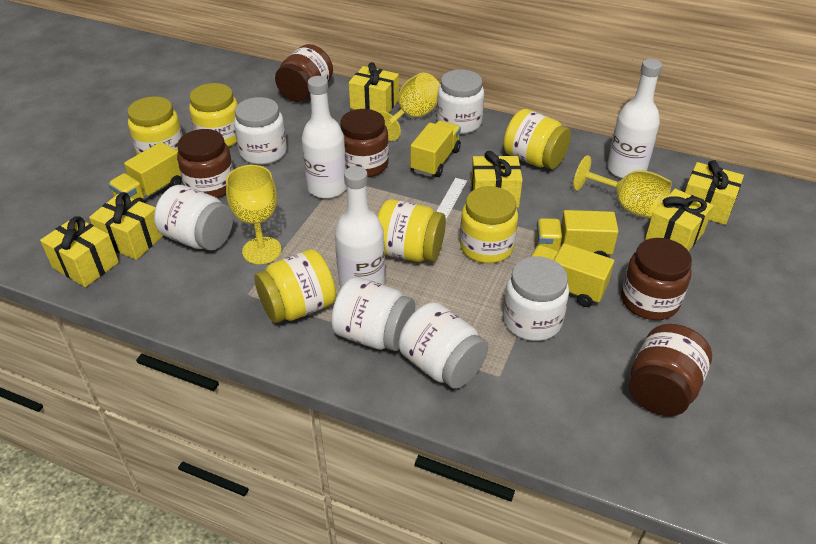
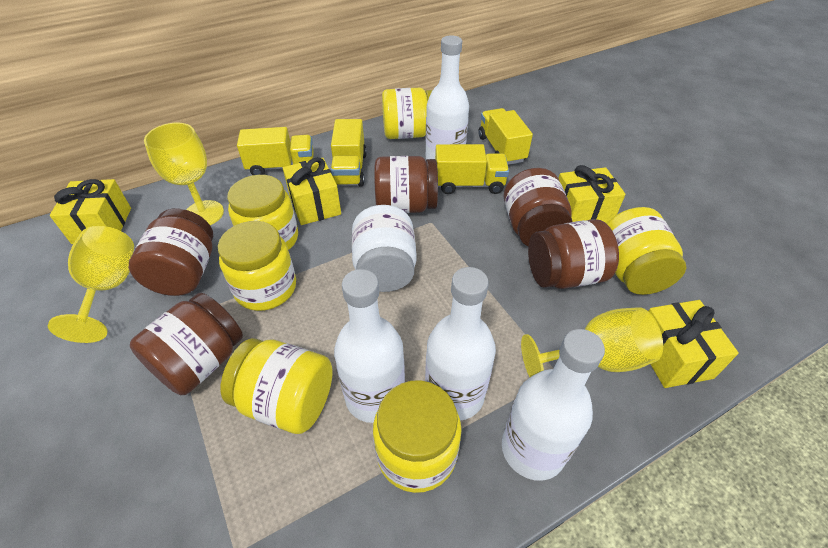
white bottle: [302,76,347,199] [335,166,385,288] [607,59,662,178] = 3 -> [334,269,405,423] [425,267,496,420] [426,35,469,159] [502,329,605,481] = 4
white jar: [154,185,233,251] [234,97,287,165] [331,277,415,351] [399,302,488,389] [437,69,484,134] [503,256,569,341] = 6 -> [352,205,417,292] = 1
white ruler: [436,178,467,219] = 1 -> none = 0
yellow gift: [40,216,119,287] [89,192,163,260] [349,62,399,113] [471,151,523,207] [645,189,714,251] [685,160,744,225] = 6 -> [50,179,131,244] [283,157,341,225] [558,165,626,224] [648,300,739,388] = 4

